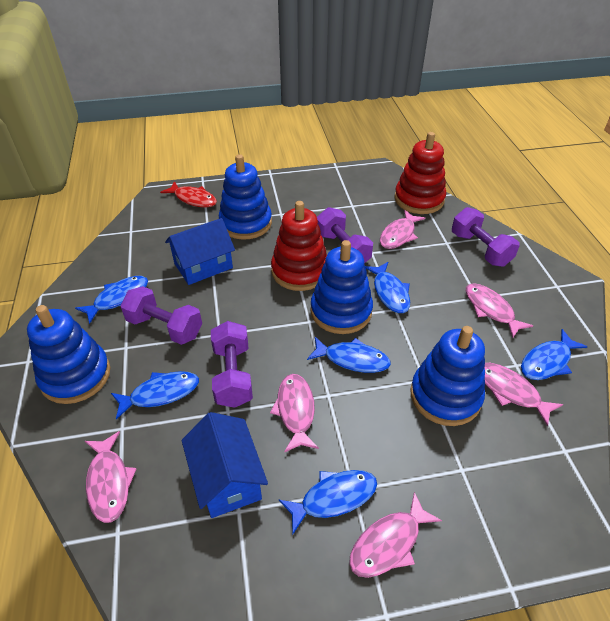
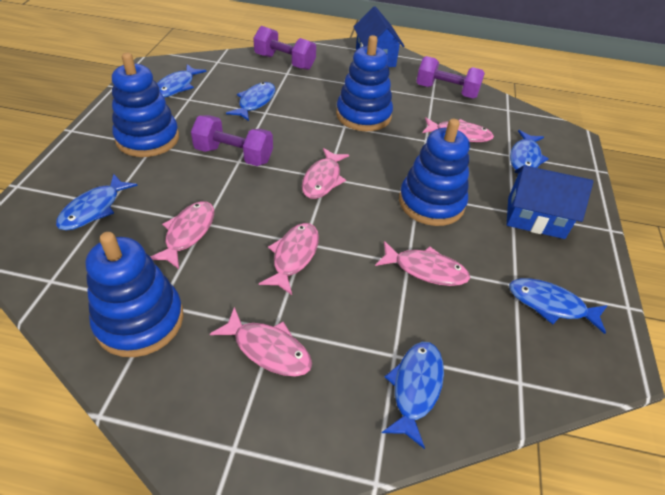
purple dumbbell: [120,286,202,345] [211,321,253,408] [317,207,373,263] [452,207,520,267] = 4 -> [191,115,273,166] [253,26,316,70] [416,56,485,99] = 3
red fish: [160,181,217,208] = 1 -> none = 0
red stacking toy: [271,201,327,291] [394,132,446,214] = 2 -> none = 0

